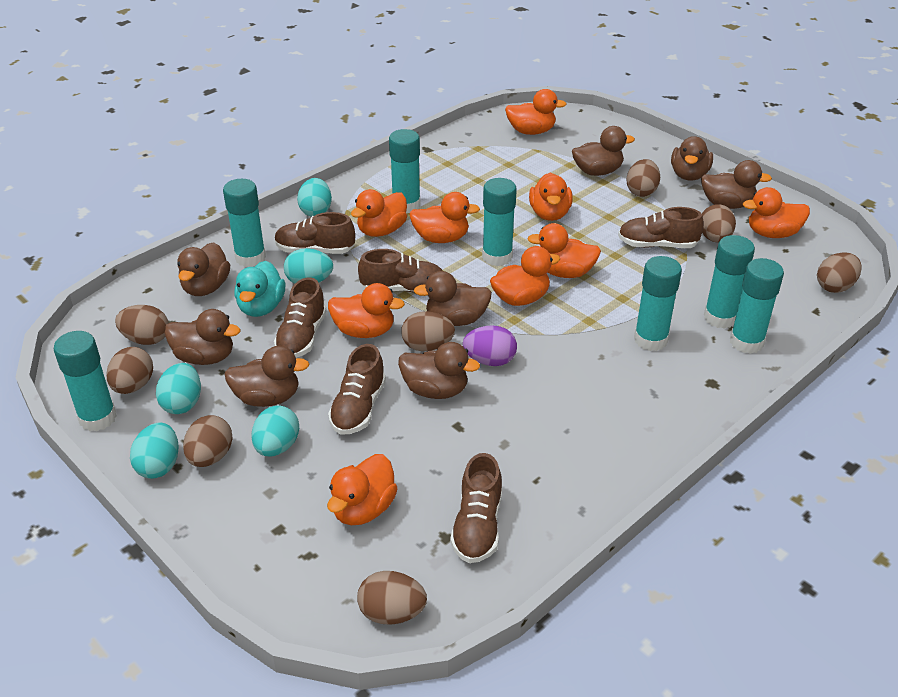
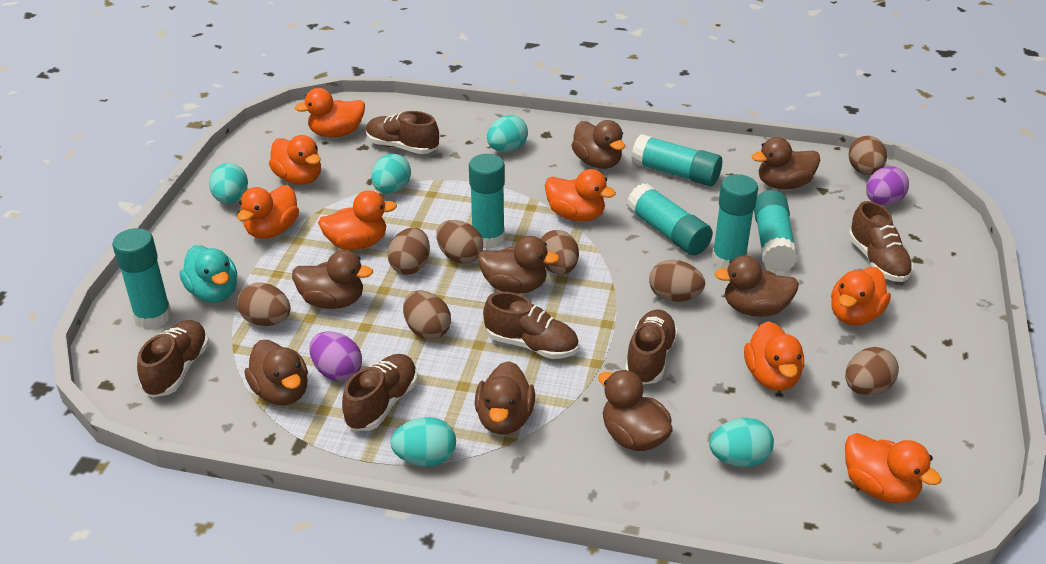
orange duck: [327,454,398,525] [328,283,405,338] [351,189,407,237] [409,192,480,243] [490,246,560,306] [505,89,566,135] [527,223,601,278] [529,173,573,221] [743,187,810,238] = 9 -> [237,185,299,239] [269,135,321,185] [295,88,365,138] [318,190,397,250] [545,169,616,222] [744,321,804,391] [831,267,891,326] [845,433,942,503] = 8
purple egg: [463,325,517,366] = 1 -> [309,331,362,381] [866,166,909,205] = 2
turquoise glue stick: [54,331,117,431] [223,179,266,267] [389,129,421,213] [482,178,517,266] [634,256,682,351] [704,235,755,328] [730,258,784,354] = 7 -> [113,228,172,330] [469,154,505,249] [627,183,713,255] [631,134,722,186] [712,174,758,269] [754,190,798,272] = 6

